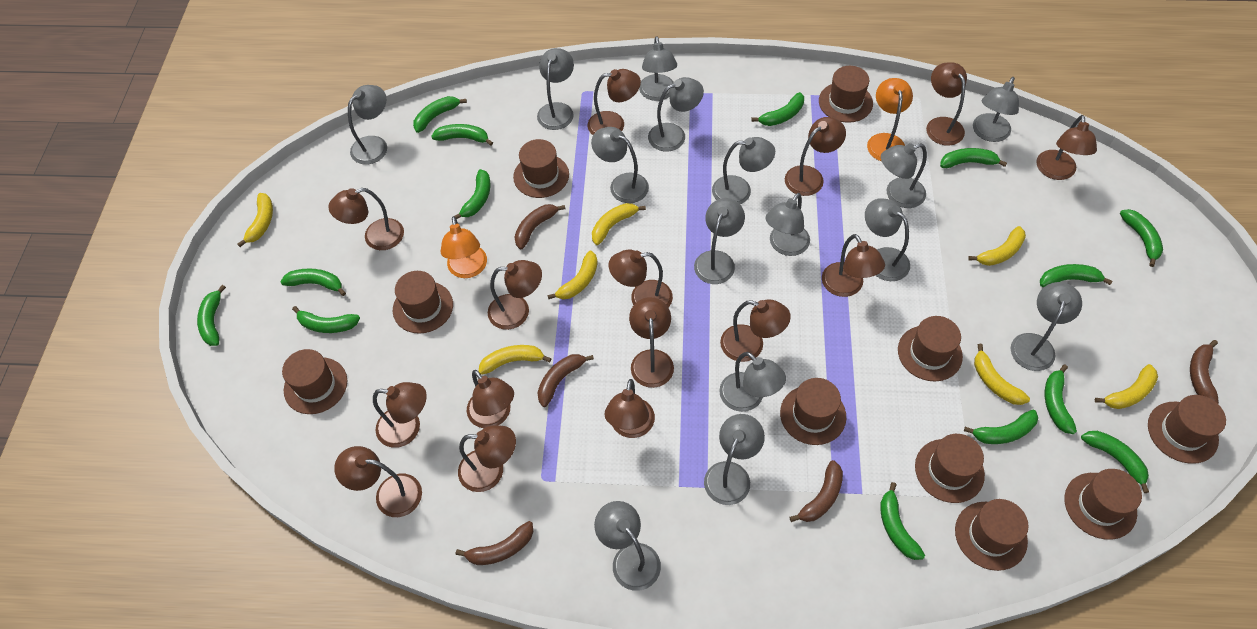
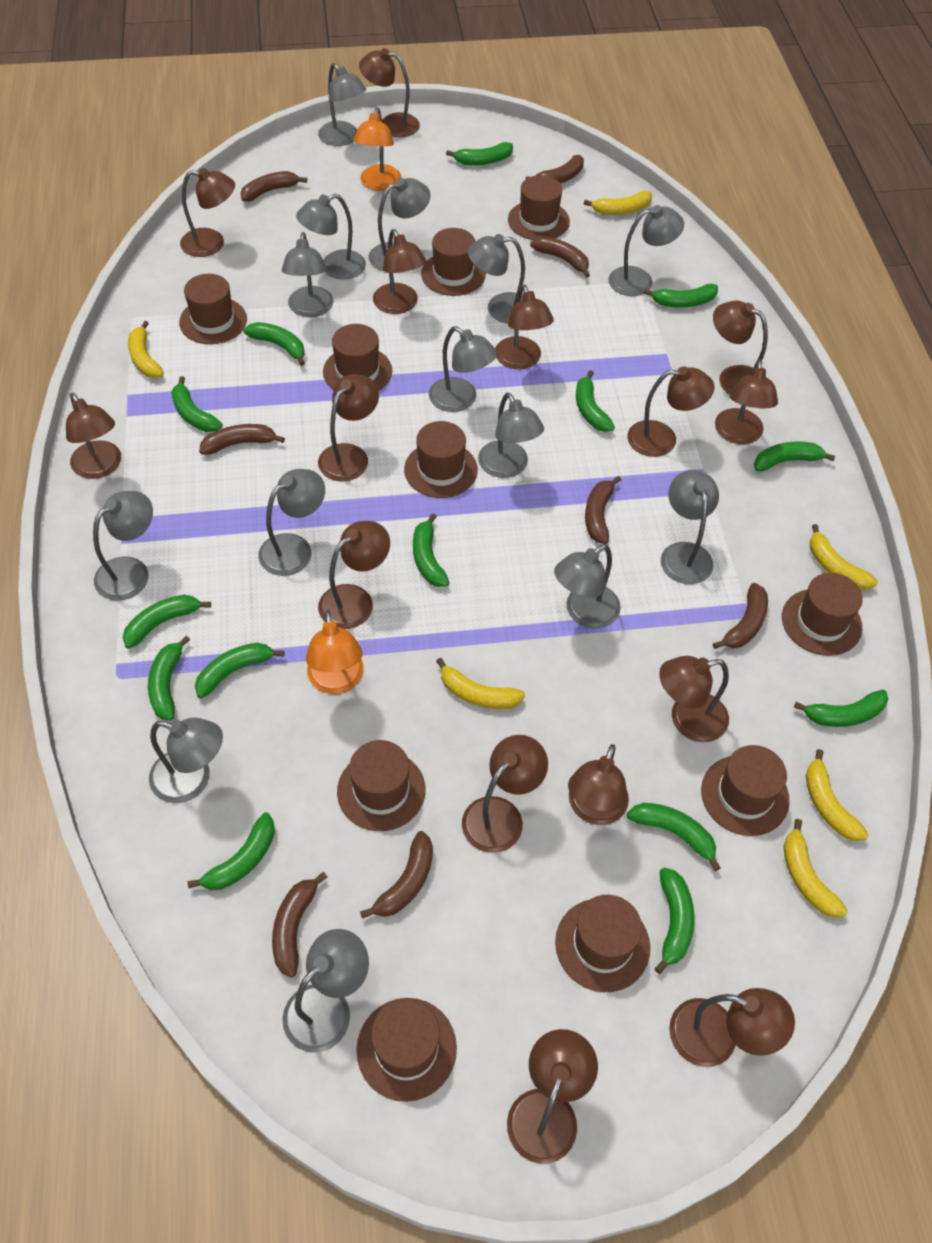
brown banana: [456,521,533,565] [515,204,565,249] [537,354,594,407] [789,460,843,522] [1190,340,1219,404] = 5 -> [199,424,285,455] [240,171,307,202] [272,872,327,978] [360,831,433,919] [526,155,584,183] [530,237,590,278] [585,476,621,544] [713,583,768,649] = 8
grey lamp: [348,85,387,165] [537,48,574,130] [591,127,649,203] [594,501,661,591] [639,36,677,101] [648,77,704,152] [694,198,745,284] [704,414,765,505] [712,137,775,204] [719,352,786,412] [766,193,810,256] [865,199,910,281] [881,143,927,208] [973,77,1019,142] [1011,282,1082,371] = 15 -> [93,491,153,601] [149,718,223,803] [258,469,325,576] [282,232,333,317] [282,929,369,1053] [296,194,366,280] [318,63,366,146] [368,178,430,271] [429,326,497,412] [468,234,525,323] [478,393,544,478] [554,544,621,629] [608,205,684,296] [661,470,719,584] = 14
yellow banana: [237,193,273,247] [479,345,552,375] [548,250,598,299] [592,203,646,245] [968,226,1026,266] [974,344,1030,405] [1095,364,1158,409] = 7 -> [128,321,164,378] [436,658,525,709] [584,190,652,215] [783,819,848,918] [806,749,869,841] [810,524,878,590] = 6

